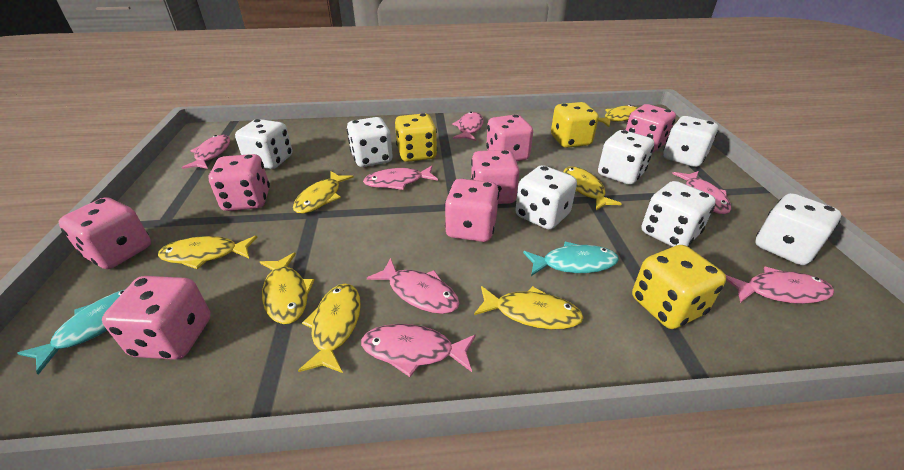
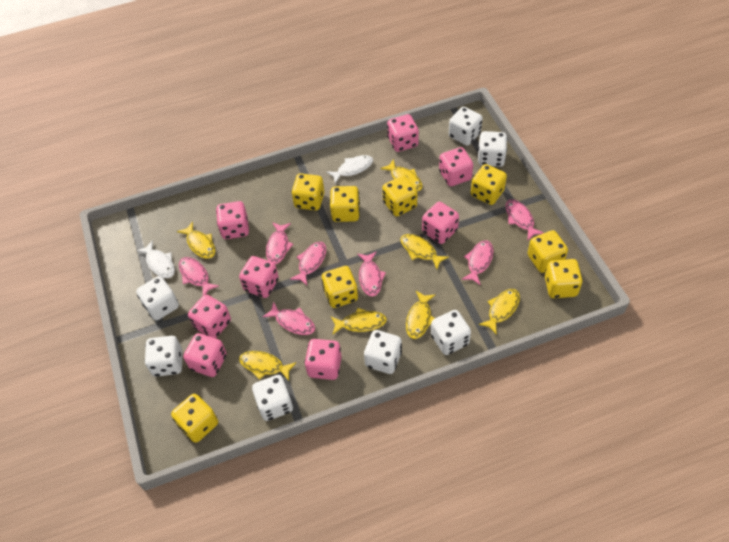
pink dice: [59,197,151,269] [102,276,211,360] [209,154,270,211] [445,179,499,242] [471,150,520,204] [486,114,533,161] [626,104,676,152] = 7 -> [183,333,227,377] [188,294,231,338] [216,201,249,239] [239,256,279,298] [305,339,342,380] [387,114,419,152] [422,202,459,244] [439,147,473,186] = 8
turquoise fish: [17,289,126,375] [523,242,619,276] = 2 -> none = 0
white fish: none = 0 -> [136,240,175,278] [326,155,373,183] = 2
yellow dice: [395,113,437,162] [551,102,599,148] [632,245,726,329] = 3 -> [171,394,218,443] [291,174,324,210] [321,266,358,308] [330,186,360,222] [382,176,417,216] [471,164,507,205] [528,230,568,273] [545,259,583,298] = 8

